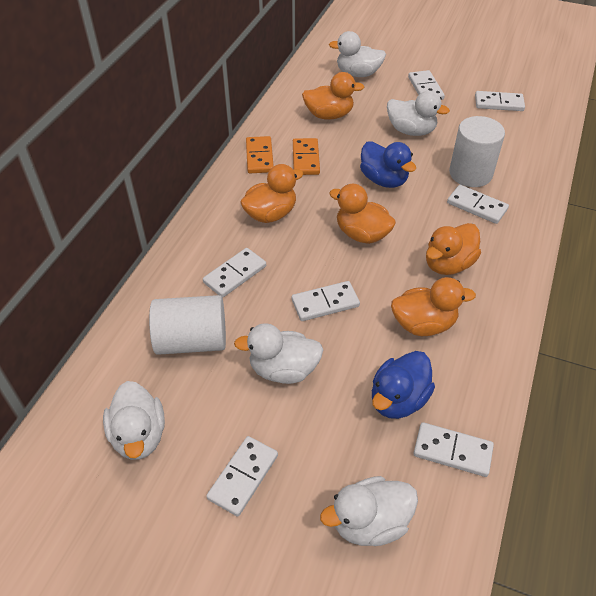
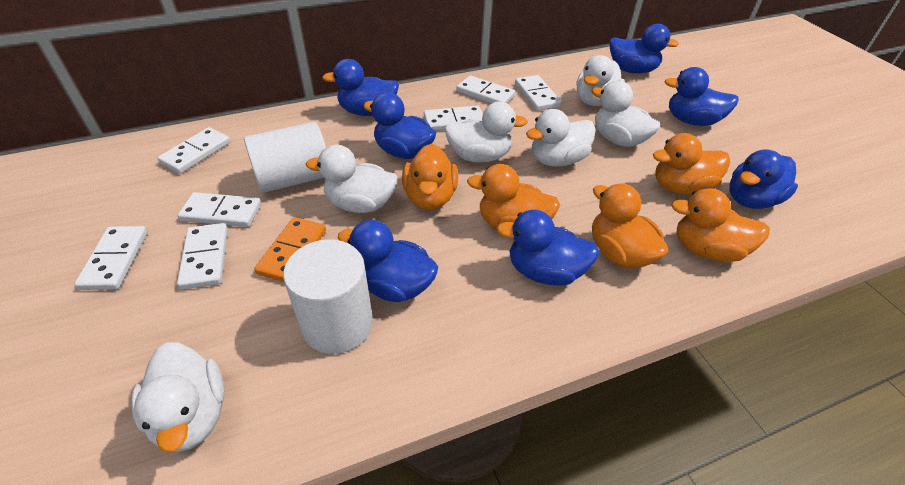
blue duck: [360,141,416,188] [372,351,435,419] = 2 -> [322,59,399,116] [337,220,438,302] [364,92,436,159] [497,210,600,286] [610,24,679,74] [664,67,739,126] [729,149,798,209] = 7
orange domino: [246,136,274,173] [293,138,320,175] = 2 -> [254,217,326,282] = 1
white duck: [103,381,165,460] [234,323,323,384] [320,476,418,546] [329,31,386,77] [387,91,450,136] = 5 -> [131,342,225,452] [306,145,398,213] [444,101,528,162] [526,109,596,167] [576,55,625,106] [591,81,660,147] = 6

